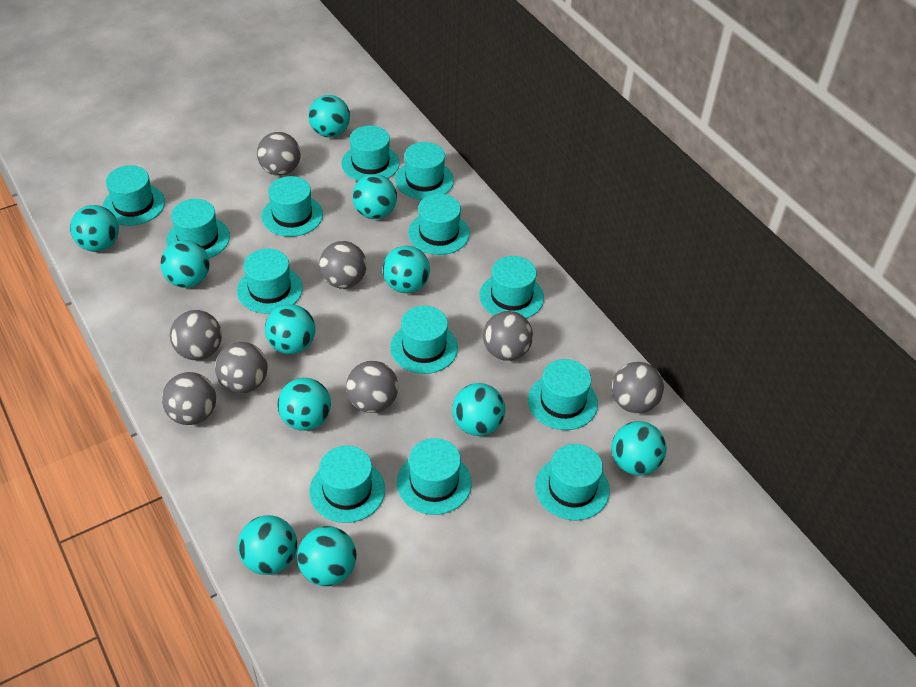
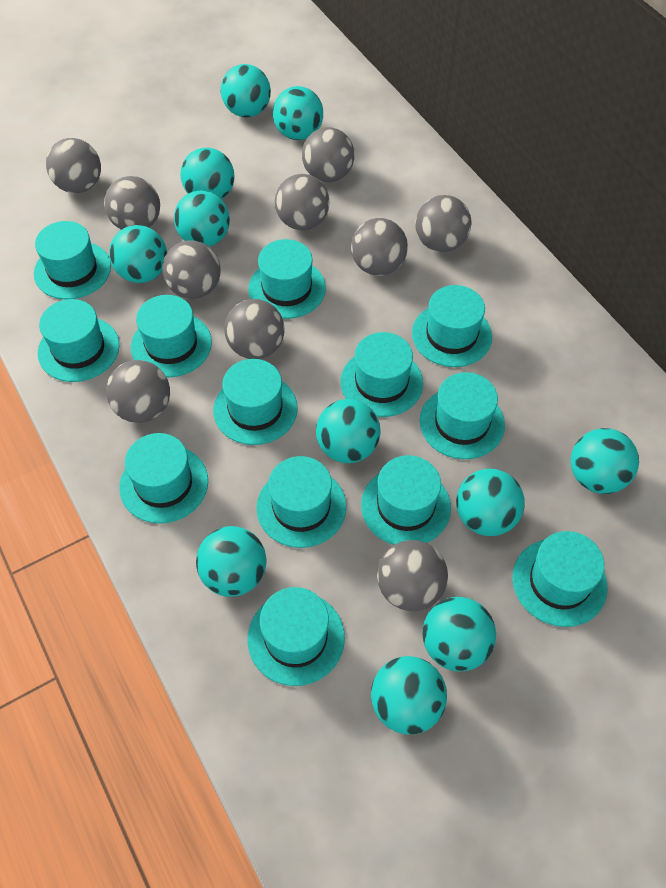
grey ball: [162,372,216,425] [170,310,222,360] [215,342,268,394] [257,132,301,176] [319,241,367,289] [346,361,398,413] [483,311,533,361] [612,362,664,413] = 8 -> [46,138,101,193] [104,176,160,230] [106,360,170,423] [162,240,220,299] [224,299,285,359] [275,174,329,230] [302,127,355,182] [351,218,408,276] [377,540,448,611] [415,195,472,252] = 10

